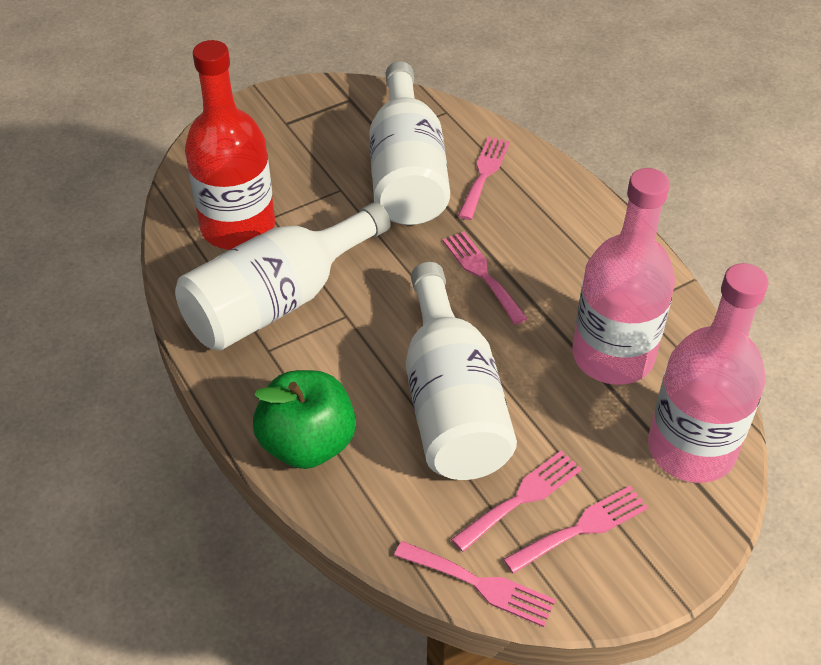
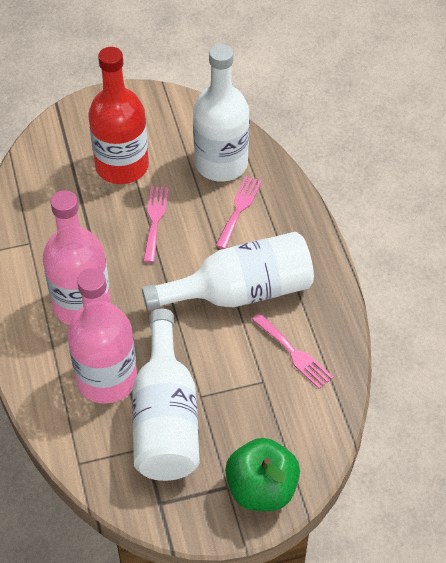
pink fork: [394,541,556,627] [443,232,528,325] [451,450,582,552] [458,137,510,220] [503,486,648,574] = 5 -> [143,186,169,263] [216,176,262,249] [252,313,333,389] = 3

